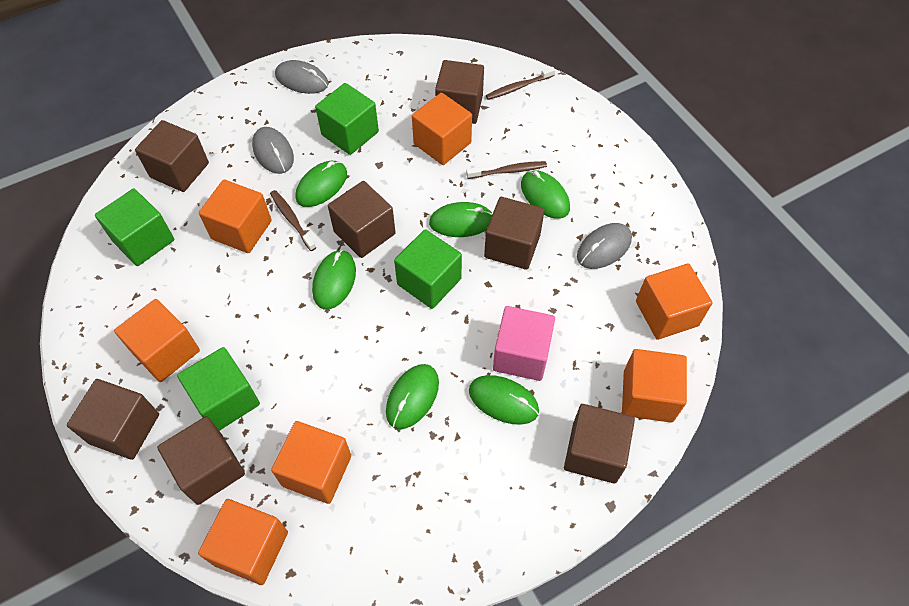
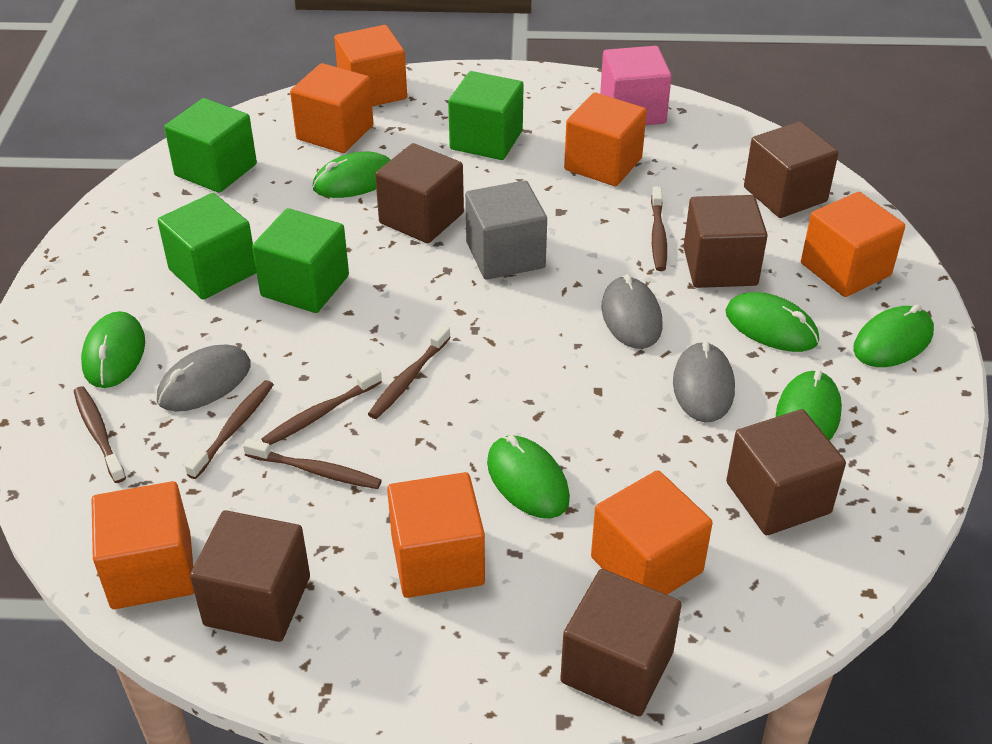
brown cube: [67,379,159,460] [135,120,209,192] [157,416,245,505] [328,181,396,258] [435,60,484,124] [484,197,544,270] [564,404,635,484] = 7 -> [190,510,310,642] [375,143,464,243] [560,569,682,716] [684,195,768,288] [726,409,846,535] [744,121,838,218] = 6
brown toothbrush: [270,190,316,251] [466,161,547,179] [486,67,555,100] = 3 -> [74,386,126,483] [185,380,274,479] [243,439,382,489] [261,367,382,445] [368,325,451,419] [651,187,667,271] = 6
grey cube: none = 0 -> [465,180,547,280] = 1

